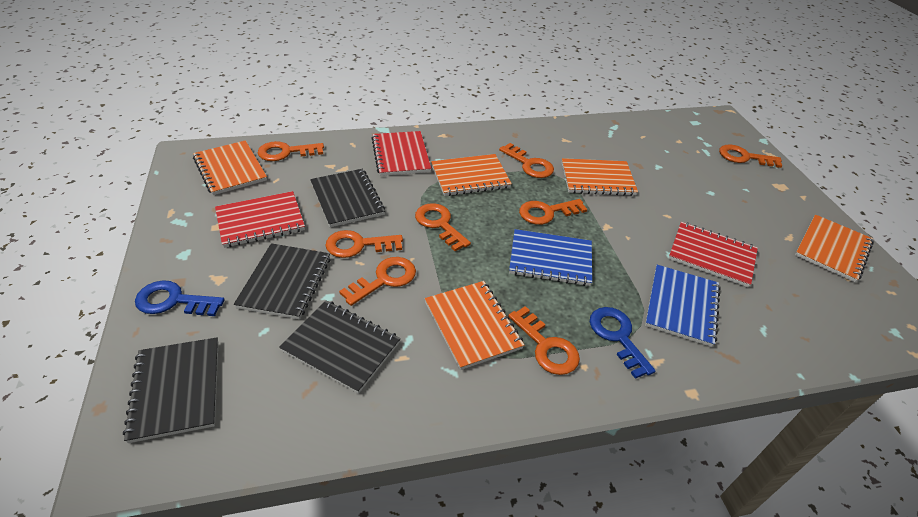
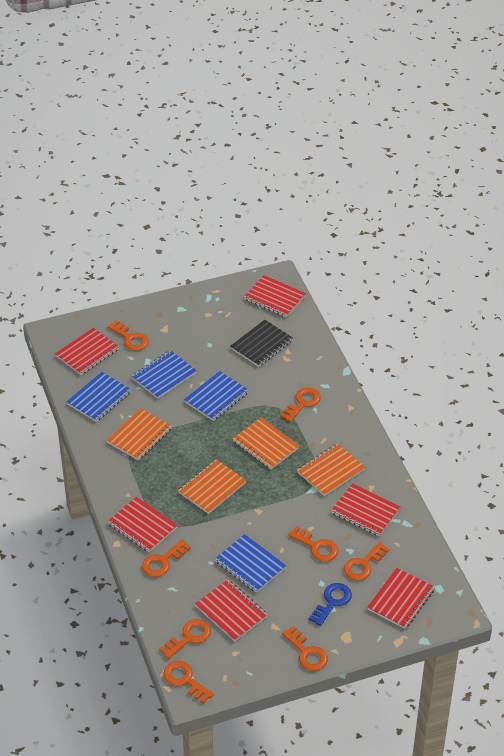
black notebook: [123,337,218,443] [234,243,330,319] [279,300,401,394] [310,169,385,227] = 4 -> [230,320,293,367] = 1
blue key: [135,280,225,316] [590,307,656,379] = 2 -> [309,583,352,626] = 1
blue notebook: [509,229,592,286] [645,265,721,347] = 2 -> [66,372,131,422] [132,350,197,399] [184,371,249,421] [215,534,286,593] = 4
orange notebook: [193,140,267,195] [425,281,524,370] [431,154,512,196] [562,158,638,196] [795,214,874,282] = 5 -> [107,408,172,461] [178,459,247,514] [232,417,299,470] [297,443,365,496] = 4
red notebook: [215,191,305,248] [371,131,431,176] [668,222,758,287] = 3 -> [55,328,119,375] [107,497,178,552] [195,580,268,641] [244,275,306,317] [331,483,401,536] [367,568,435,629] = 6

